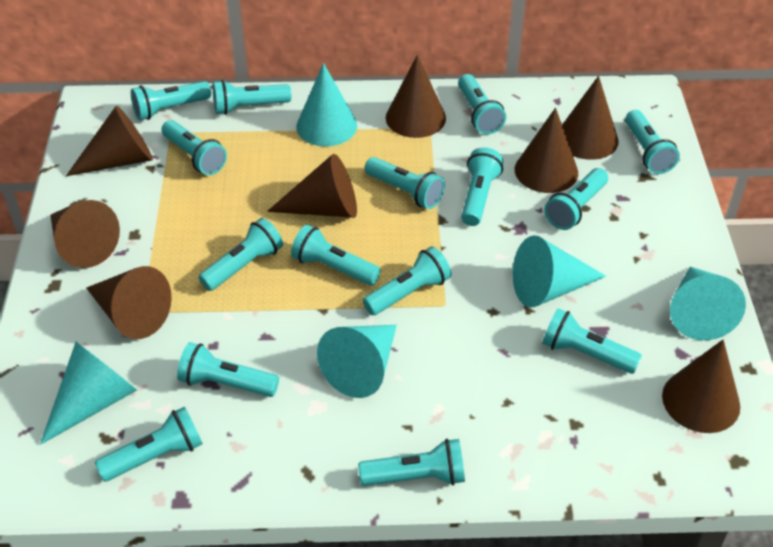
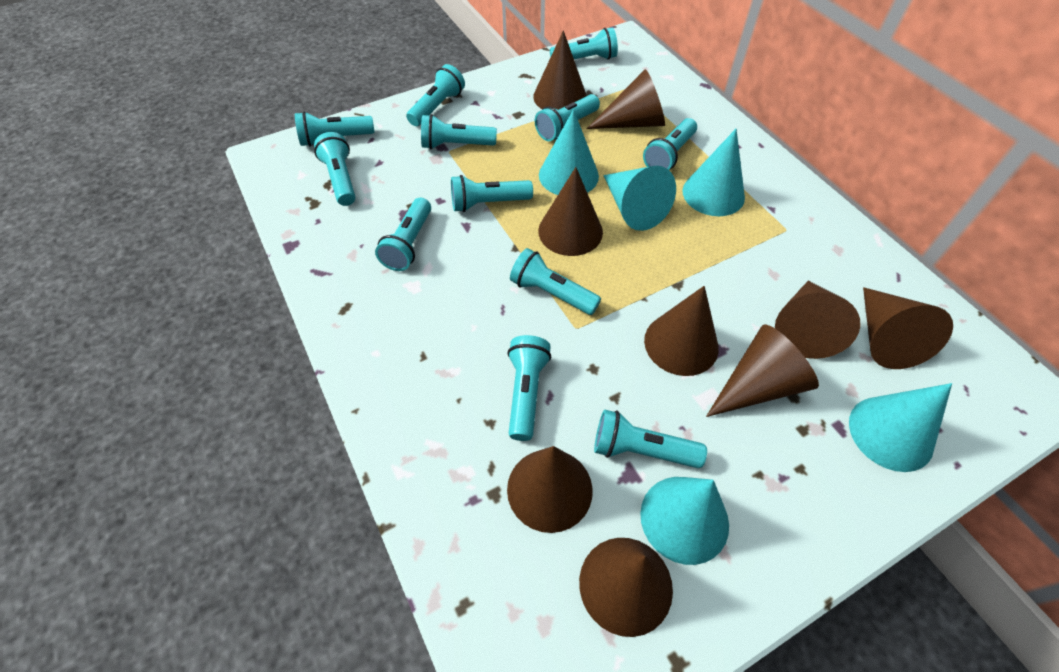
brown cone: [50,200,120,268] [66,106,153,176] [86,266,172,339] [267,154,357,218] [386,55,446,138] [515,108,578,193] [562,76,619,160] [662,340,740,433] = 8 -> [507,446,593,533] [533,30,587,110] [538,167,603,256] [579,538,673,637] [586,69,665,129] [644,286,719,376] [706,324,819,417] [775,281,861,359] [863,287,953,369] = 9
turquoise flashlight: [95,407,203,481] [131,81,211,120] [161,120,227,175] [177,342,279,397] [198,218,283,291] [213,80,291,115] [291,225,381,286] [358,439,465,486] [363,246,451,315] [365,157,445,209] [458,74,506,134] [461,147,503,226] [542,308,642,374] [544,168,608,230] [625,110,680,174] = 15 -> [295,111,375,147] [314,132,356,206] [375,197,431,271] [406,64,465,126] [421,114,497,149] [451,175,533,212] [507,335,551,441] [510,248,601,315] [535,94,600,141] [550,27,618,60] [594,409,707,468] [643,118,697,170] = 12

